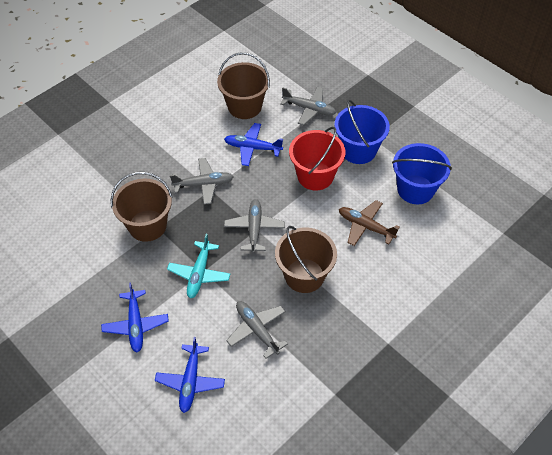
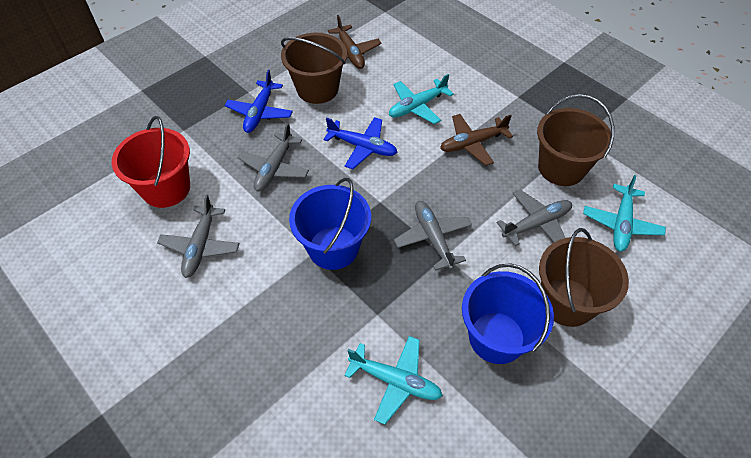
blue plane: [101,283,169,352] [155,337,225,413] [224,123,283,166] = 3 -> [224,70,293,133] [323,117,398,169] = 2
brown plane: [339,200,400,246] = 1 -> [328,15,382,69] [440,114,513,166] = 2
turquoise plane: [167,234,230,298] = 1 -> [344,336,443,425] [389,74,454,124] [583,175,666,251] = 3

